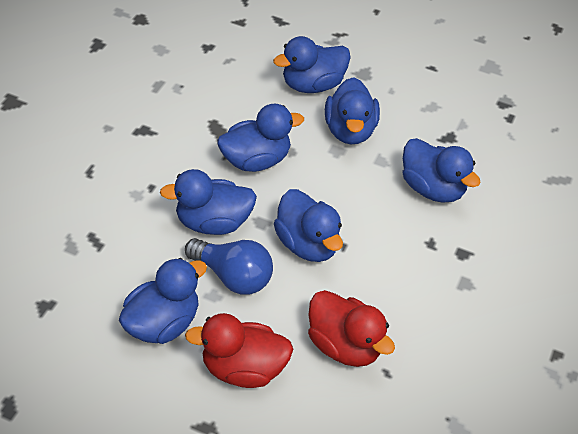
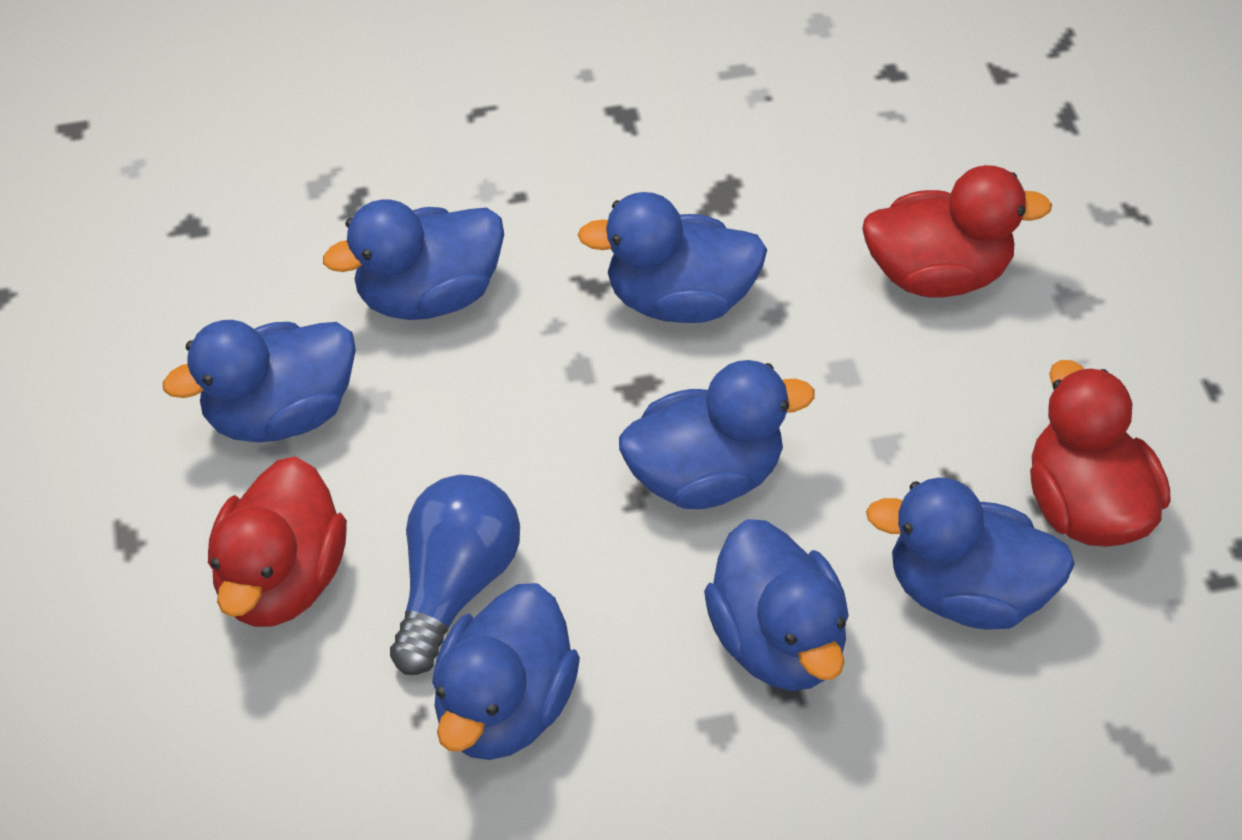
red duck: [185,313,293,388] [308,290,395,367] = 2 -> [208,456,347,627] [862,165,1052,298] [1030,360,1170,547] = 3

